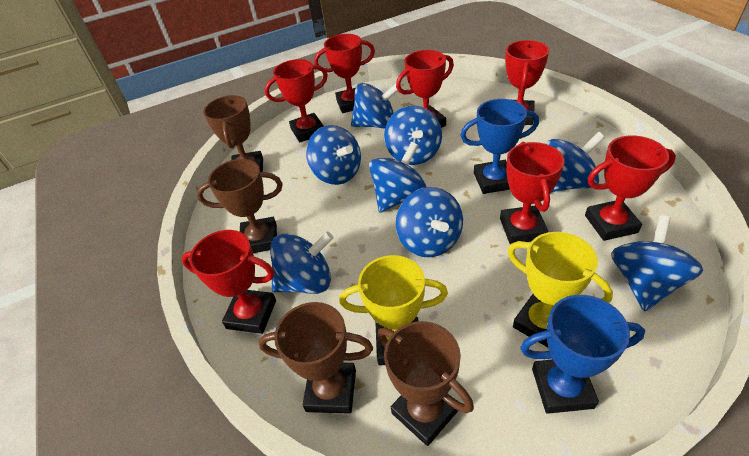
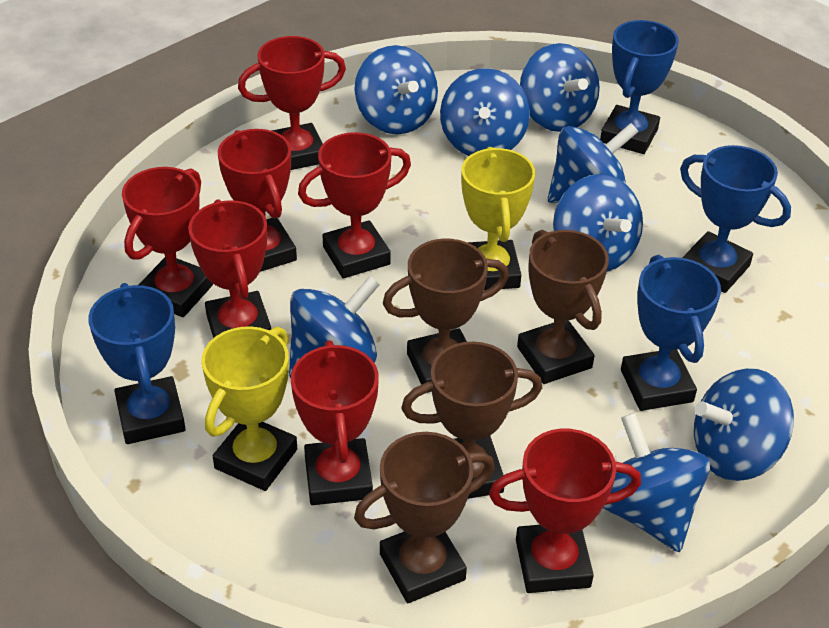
blue trophy: [460,99,539,194] [520,295,645,414] = 2 -> [88,283,186,444] [600,20,679,154] [621,255,721,411] [680,145,791,293] = 4

